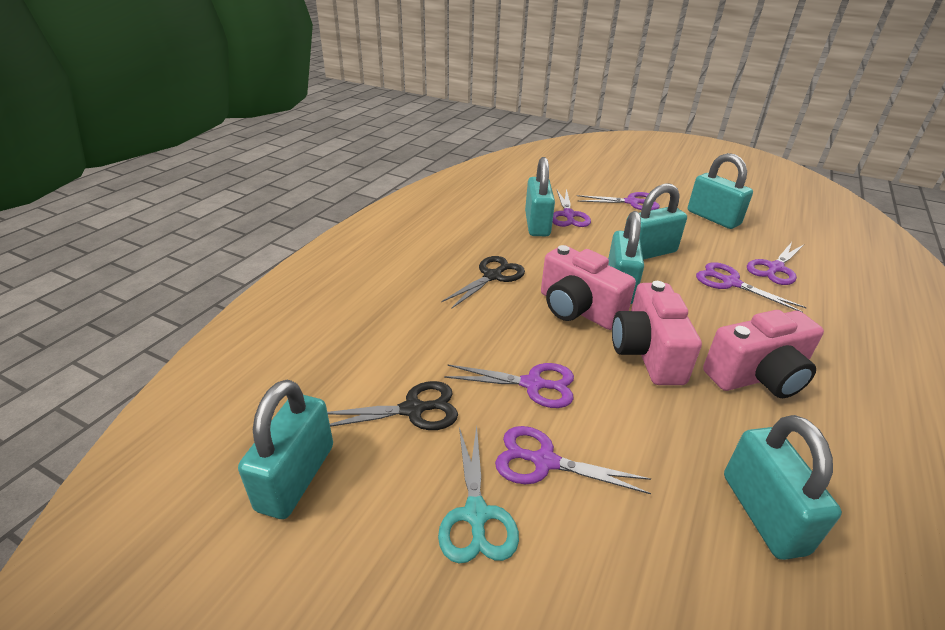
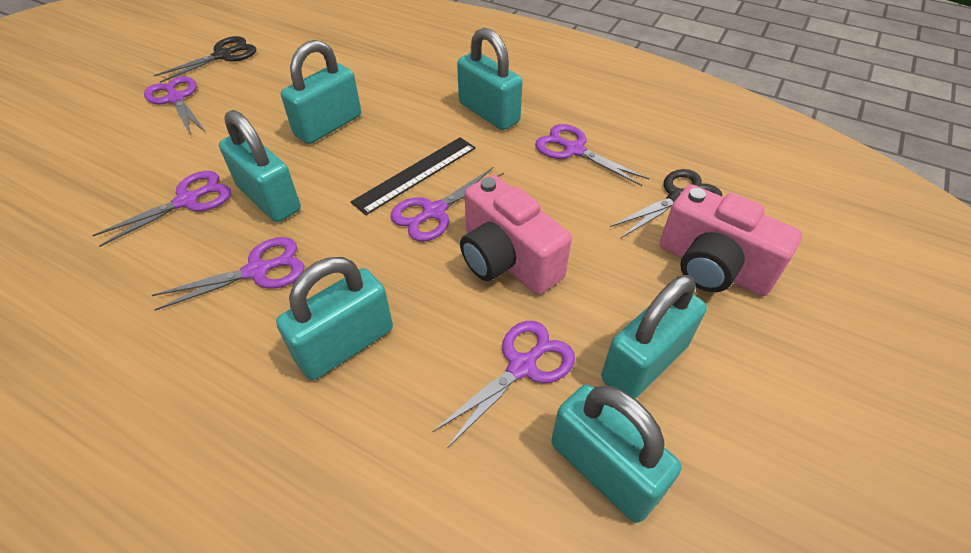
black ruler: none = 0 -> [351,137,476,215] = 1
pink camera: [541,245,636,330] [612,281,702,385] [703,310,824,398] = 3 -> [460,175,572,295] [660,184,802,296] = 2
turquoise scissors: [438,426,519,563] = 1 -> none = 0

